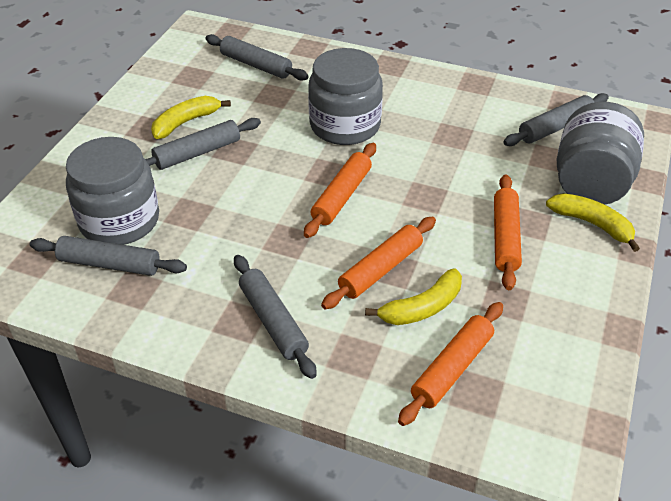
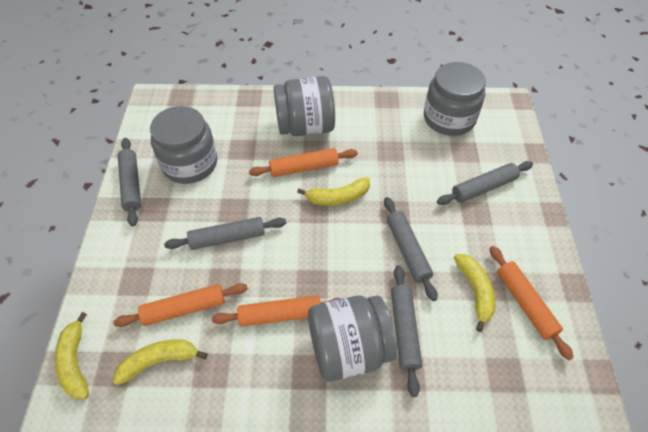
grey jar: [66,137,159,245] [308,48,383,145] [557,102,644,205] = 3 -> [150,106,217,184] [274,76,335,136] [308,295,397,382] [424,62,486,136] = 4
yellow banana: [151,96,231,139] [365,268,462,325] [546,193,640,252] = 3 -> [55,312,89,400] [113,339,208,385] [297,177,370,206] [454,254,496,332] = 4

